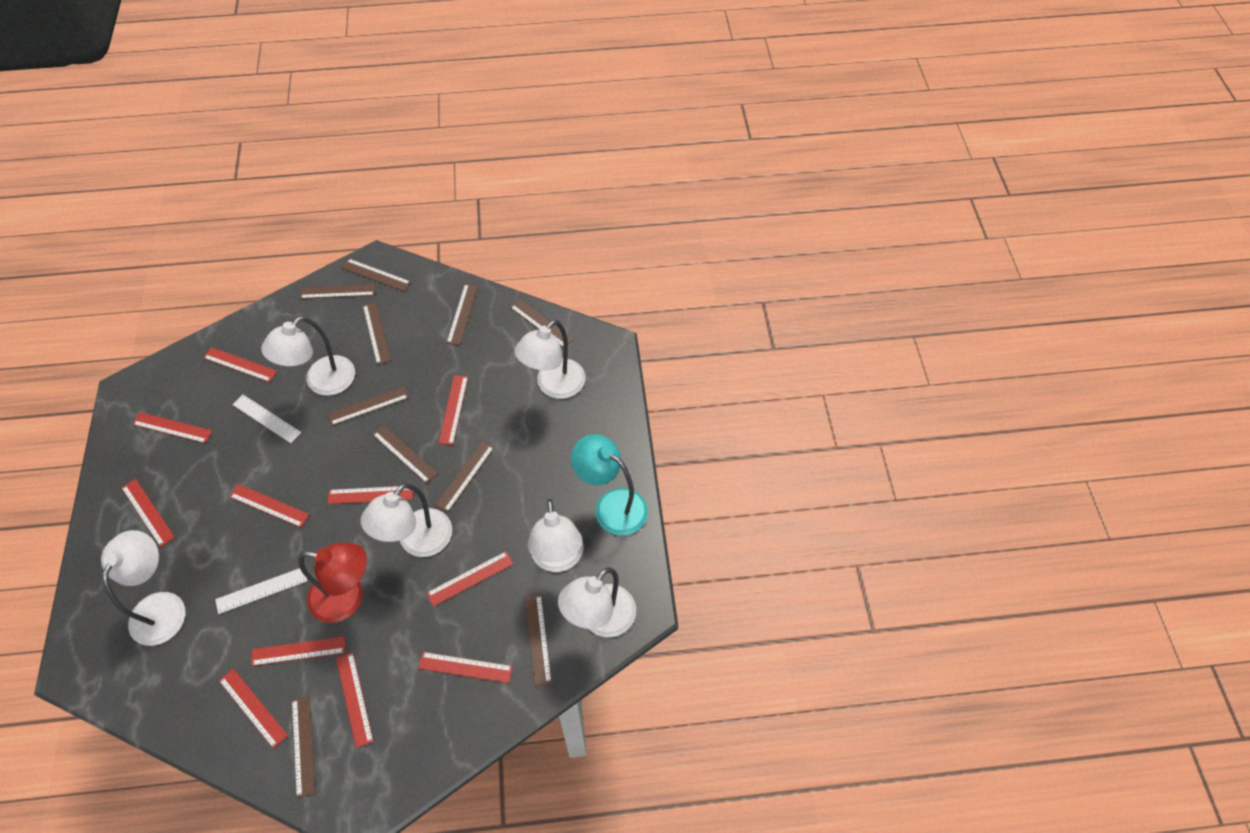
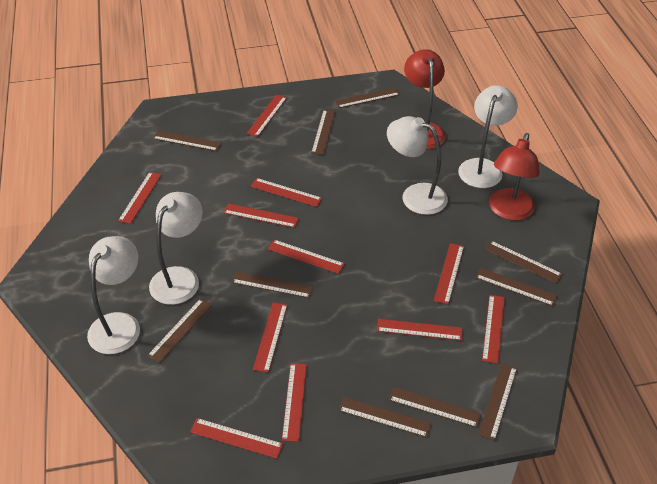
red lamp: [298,543,367,623] = 1 -> [404,49,446,150] [489,133,540,220] = 2
turquoise lamp: [571,434,648,536] = 1 -> none = 0
white lamp: [101,530,185,646] [261,316,355,396] [361,483,452,557] [514,320,585,399] [527,499,583,572] [558,567,636,637] = 6 -> [87,236,140,354] [149,192,203,305] [387,116,448,215] [458,85,518,188] = 4
white ruler: [215,568,308,614] [233,395,301,443] = 2 -> none = 0

